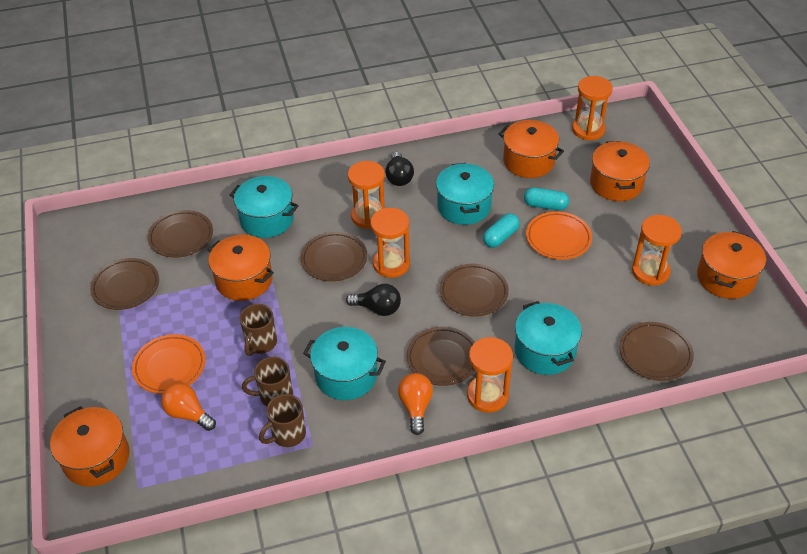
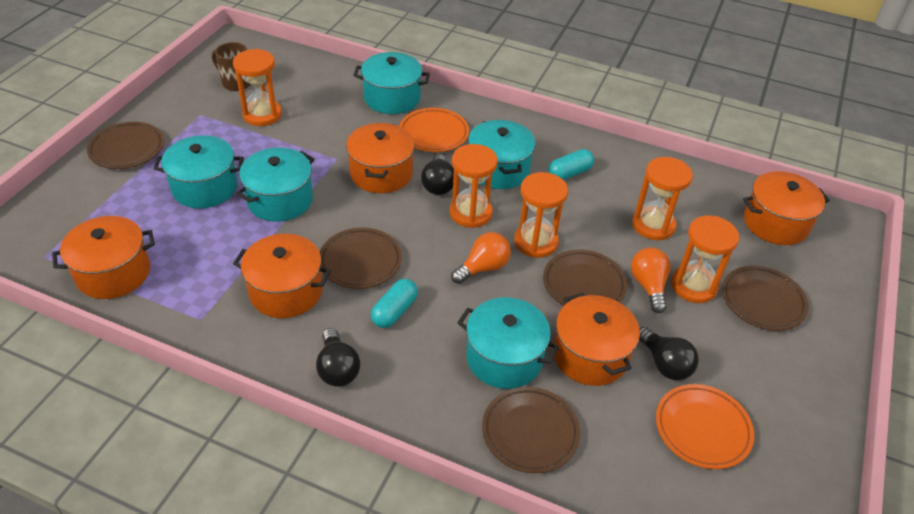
black light bulb: [346,284,401,316] [385,152,414,186] = 2 -> [316,328,360,387] [421,154,454,195] [639,327,699,380] = 3
brown mug: [239,304,277,356] [242,357,293,406] [259,394,306,447] = 3 -> [212,42,251,91] = 1
brown plate: [90,258,159,310] [148,210,213,258] [301,232,367,282] [407,327,475,386] [440,264,509,317] [620,322,694,381] = 6 -> [87,122,164,169] [320,228,402,289] [482,387,580,473] [543,250,627,306] [722,266,809,331] = 5
turquoise pot: [230,176,299,238] [303,327,386,400] [436,163,494,225] [514,301,582,375] = 4 -> [153,135,244,209] [236,148,314,222] [353,52,430,114] [457,297,559,389] [468,120,535,189] = 5

